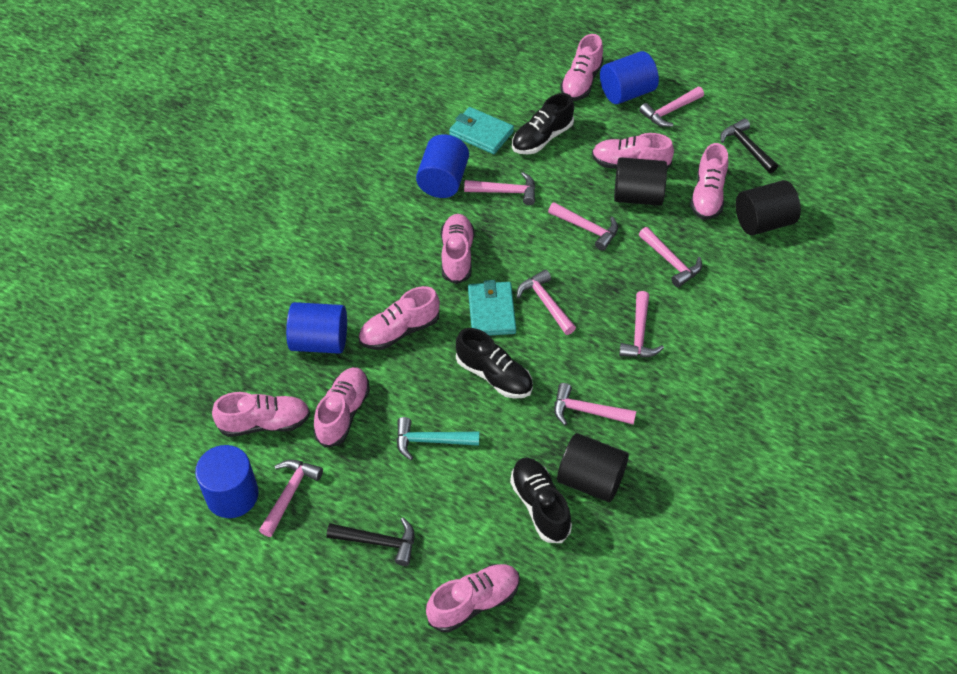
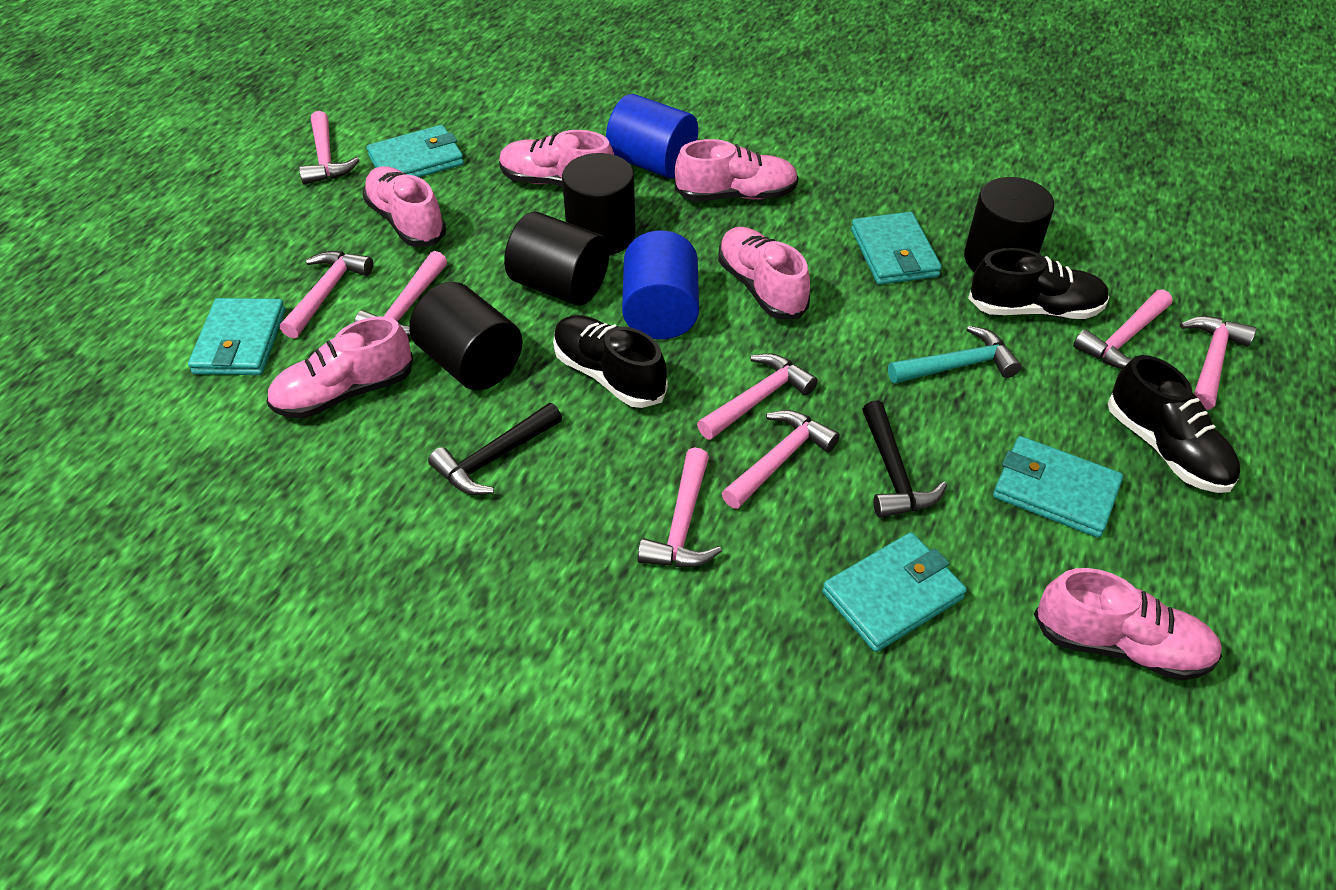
black cylinder: [557,433,629,502] [614,157,667,206] [736,180,801,235] = 3 -> [409,282,523,390] [504,212,609,306] [562,153,636,255] [964,177,1054,272] = 4
blue cylinder: [195,445,259,518] [286,302,347,354] [416,134,469,198] [600,51,659,104] = 4 -> [606,94,698,179] [622,231,699,339] = 2
pink shoe: [212,392,310,437] [314,367,370,448] [359,286,440,350] [426,564,520,632] [441,214,474,284] [560,34,604,101] [592,133,674,169] [690,143,728,220] = 8 -> [266,316,413,418] [363,166,446,247] [499,130,614,187] [675,139,799,201] [718,227,810,319] [1034,568,1222,681] = 6
turquoise wallet: [449,107,514,154] [468,280,516,336] = 2 -> [188,298,286,375] [367,125,464,177] [822,532,967,652] [851,212,942,285] [993,436,1123,538] = 5

